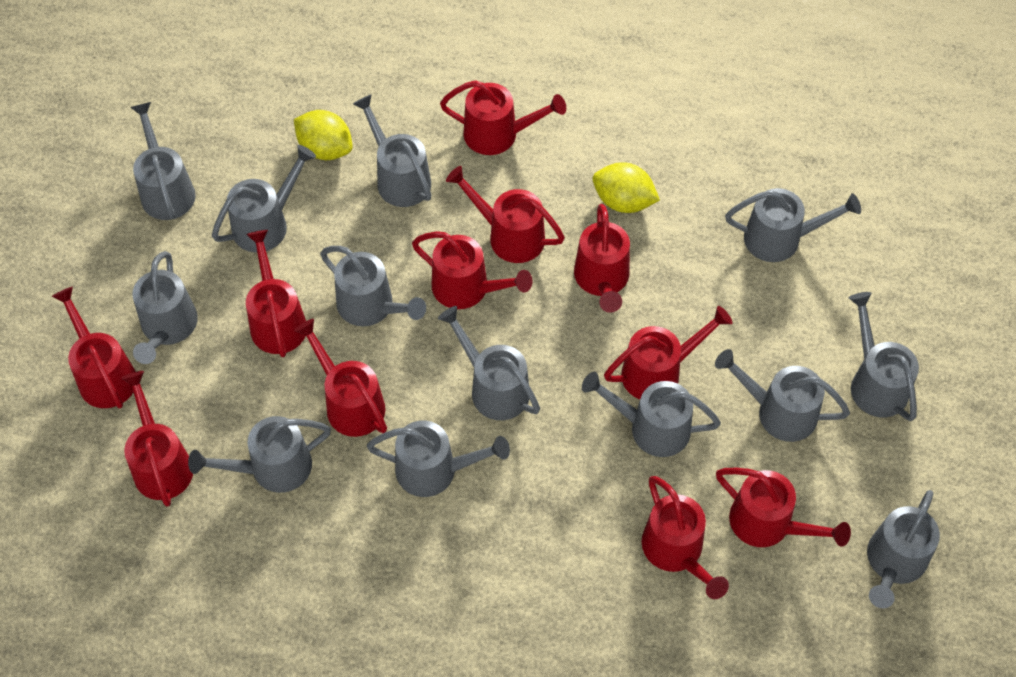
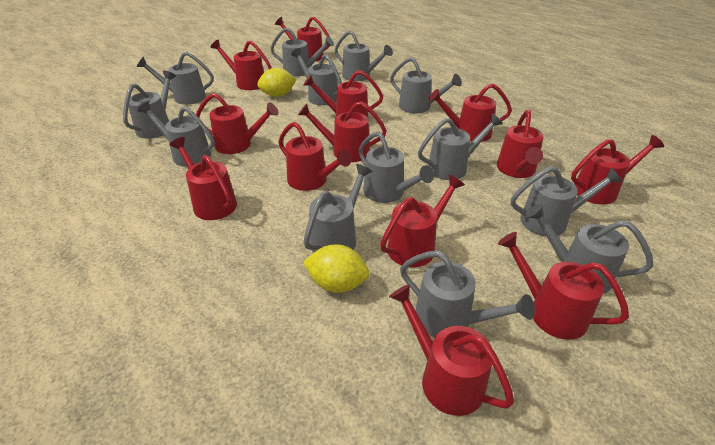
red watering can: [52,287,136,408] [121,371,193,507] [246,230,306,357] [294,319,387,437] [412,231,532,309] [440,80,566,155] [446,166,565,263] [574,204,630,313] [604,306,732,399] [641,476,729,599] [716,468,851,547] = 11 -> [170,137,237,220] [196,93,278,154] [211,40,272,90] [275,17,330,62] [278,122,351,191] [298,101,387,162] [303,70,383,117] [380,175,465,267] [389,284,514,416] [429,84,512,142] [497,109,544,178] [498,232,629,340] [571,135,664,205] = 13

